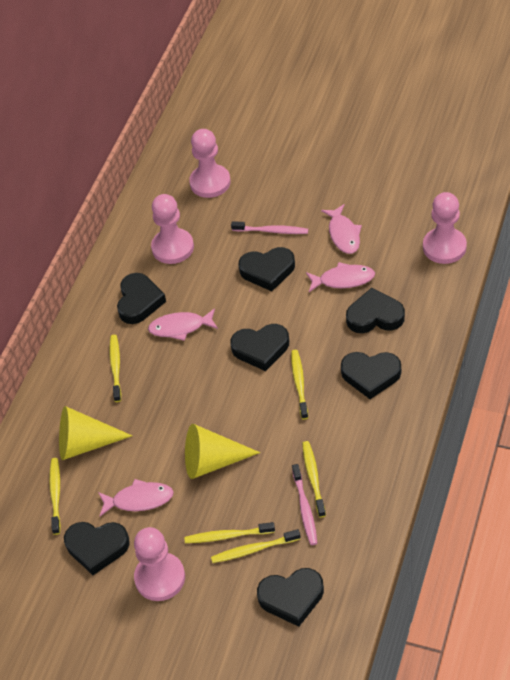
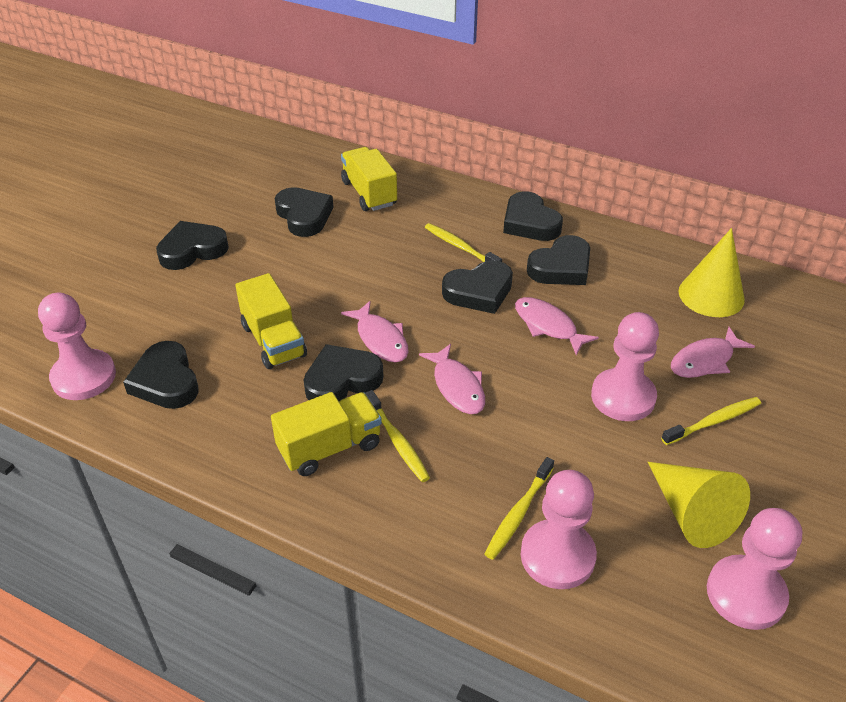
pink toothbrush: [231,221,308,234] [292,464,317,545] = 2 -> none = 0
yellow toothbrush: [49,458,61,535] [110,335,121,402] [184,522,275,543] [211,529,301,563] [291,350,308,420] [302,441,326,518] = 6 -> [365,390,430,482] [425,223,502,262] [485,457,554,560] [661,397,761,445] = 4
yellow truck: none = 0 -> [235,273,307,369] [271,392,382,476] [341,147,397,211] = 3

